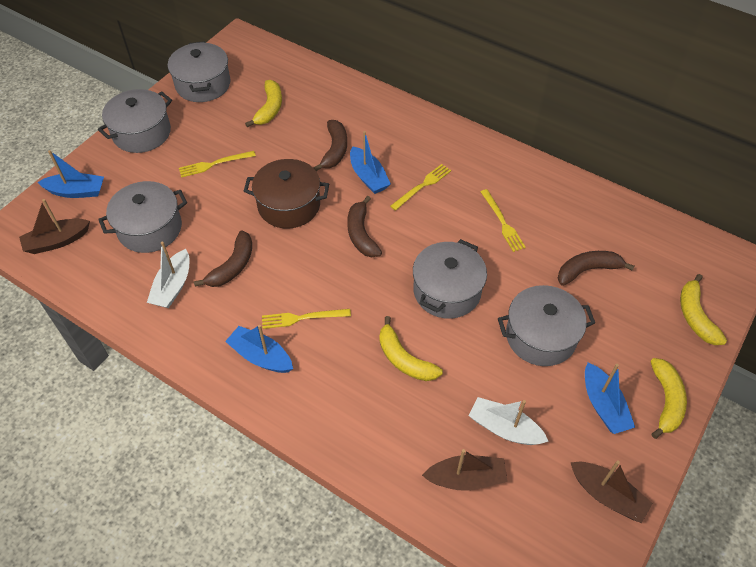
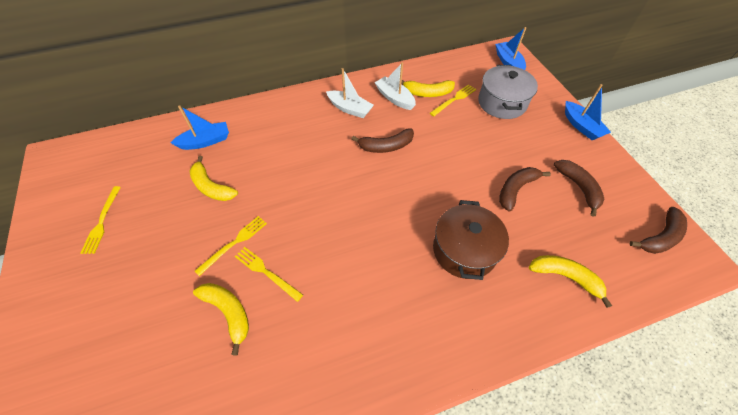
blue boat: [37,150,104,198] [225,325,293,373] [350,131,391,194] [585,363,635,434] = 4 -> [170,105,229,150] [495,27,526,70] [565,84,611,140] = 3
brown boat: [19,199,90,254] [422,449,508,491] [570,461,653,523] = 3 -> none = 0
grey pot: [98,89,172,153] [98,181,187,253] [168,41,230,102] [413,239,487,319] [498,285,595,366] = 5 -> [478,65,538,119] = 1

